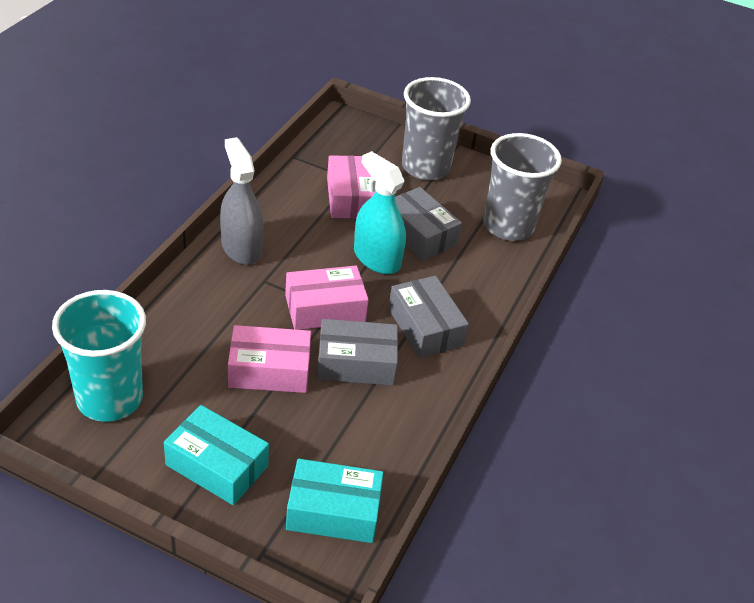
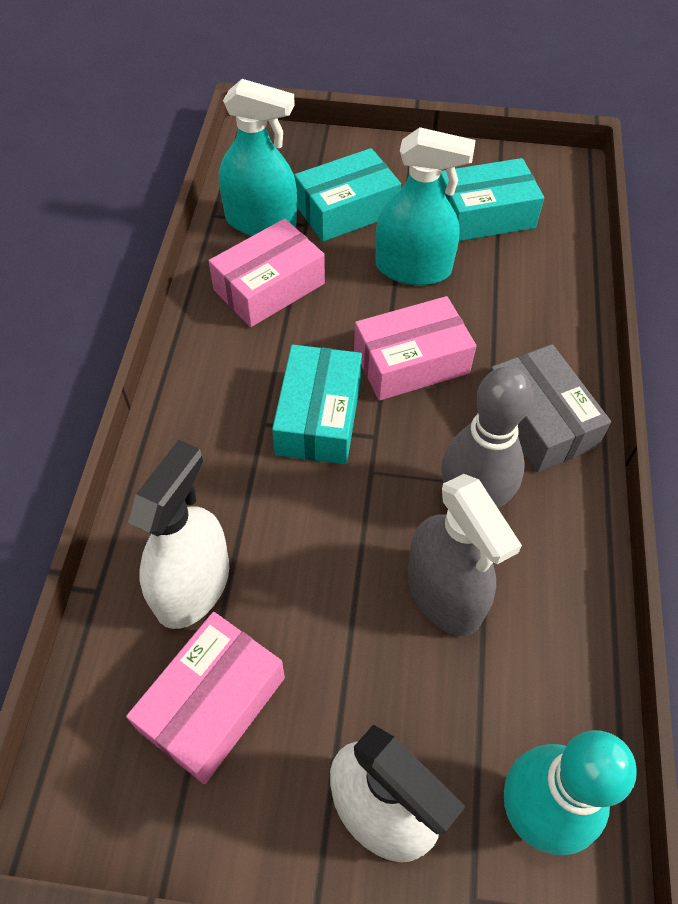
grey bowling pin: none = 0 -> [441,366,533,508] = 1
grey box: [317,319,398,386] [388,276,469,358] [395,187,462,261] = 3 -> [490,344,611,472] = 1
grey cup: [402,77,471,180] [484,133,562,241] = 2 -> none = 0
turquoise bowling pin: none = 0 -> [504,730,637,855] = 1
turquoise box: [164,405,269,505] [286,459,383,543] = 2 -> [272,345,362,464] [294,148,401,242] [440,158,544,241] = 3
turquoise cup: [52,290,146,422] = 1 -> none = 0
turquoise spray bottle: [354,151,406,274] = 1 -> [219,79,297,236] [375,127,476,285] = 2
white spray bottle: none = 0 -> [128,440,229,629] [330,725,466,862] = 2

